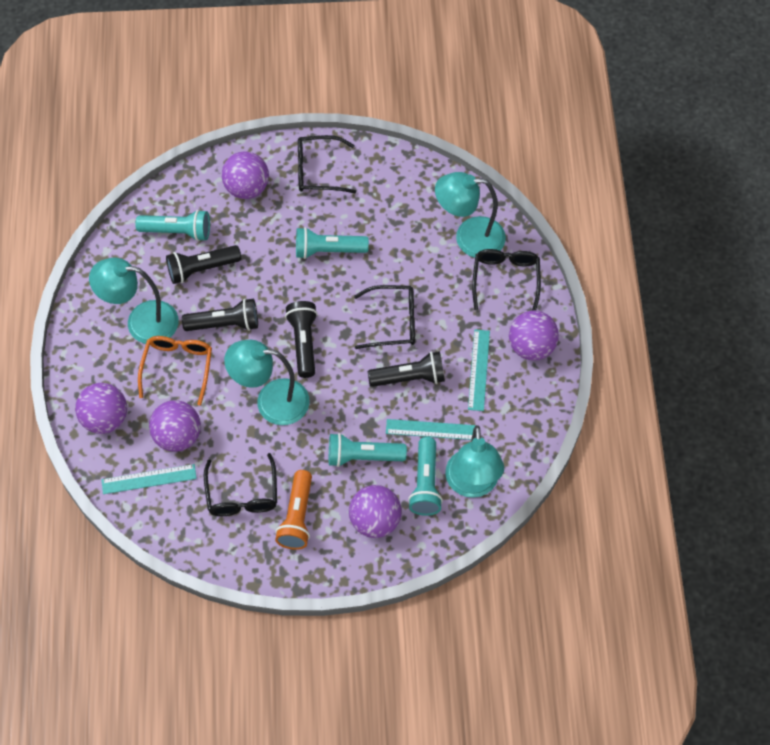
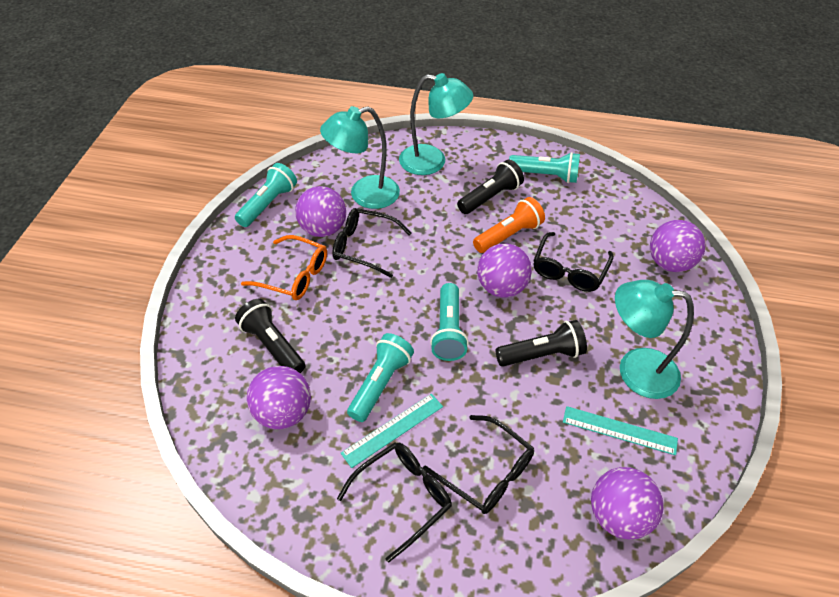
black flashlight: [166,245,242,284] [182,298,258,331] [285,301,318,378] [368,351,445,387] = 4 -> [235,299,305,373] [457,160,524,214] [495,320,587,367] = 3
turquoise lamp: [89,258,179,344] [224,340,310,425] [435,172,506,258] [445,425,504,498] = 4 -> [320,106,400,209] [399,73,473,175] [615,280,694,399] = 3
turquoise ruler: [101,464,197,494] [386,419,479,440] [468,330,490,411] = 3 -> [341,393,443,468] [563,406,678,455] = 2

